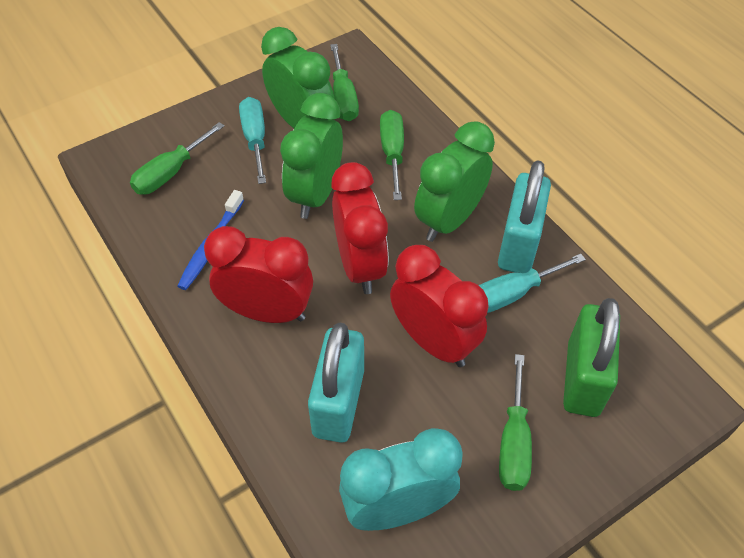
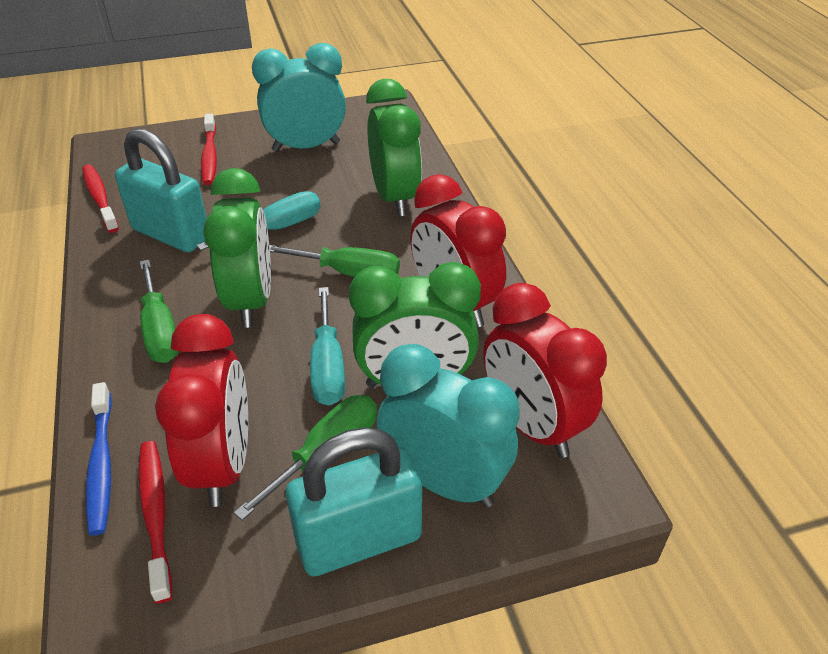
green padlock: [563,298,620,417] = 1 -> none = 0
green screwdriver: [130,122,224,194] [330,44,359,121] [380,110,404,200] [499,354,532,491] = 4 -> [140,260,179,363] [234,395,377,521] [269,245,400,277] = 3
red toothbrush: none = 0 -> [82,164,119,233] [139,441,172,603] [201,114,217,185] = 3
turquoise clock: [339,428,463,531] = 1 -> [252,43,346,152] [377,344,519,508] = 2

